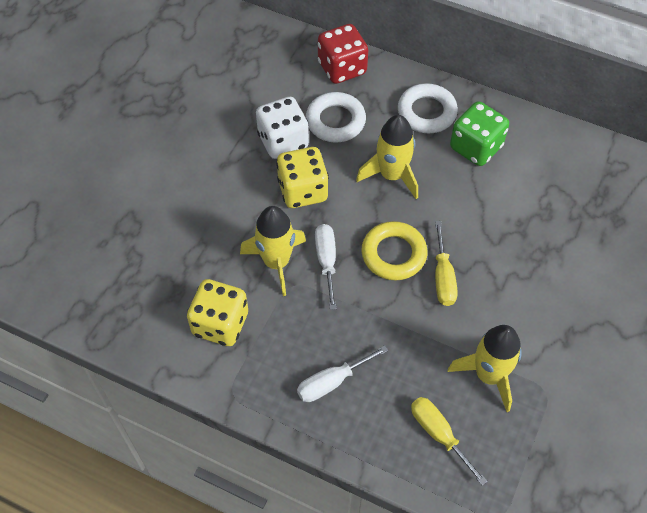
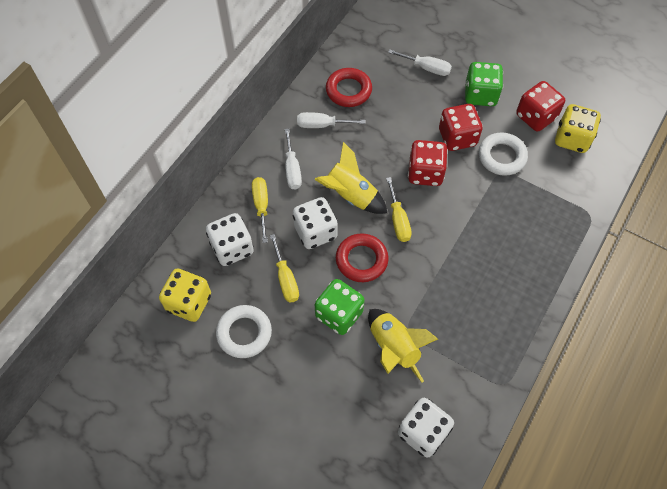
green dice: [450,101,509,166] = 1 -> [315,279,364,335] [465,62,503,106] = 2
red dice: [318,24,368,84] = 1 -> [408,140,448,186] [439,104,483,151] [516,81,565,132] = 3
red ring: none = 0 -> [326,68,372,107] [336,233,389,282] = 2
white dice: [256,96,309,159] = 1 -> [206,213,254,266] [293,197,338,249] [398,398,454,457] = 3
white screwdriver: [297,345,389,402] [315,224,337,310] = 2 -> [285,129,302,190] [297,112,366,128] [388,50,452,76] = 3
yellow ring: [361,221,428,280] = 1 -> none = 0
yellow rocket: [240,206,306,296] [356,115,418,199] [448,325,522,412] = 3 -> [314,142,387,214] [368,309,438,383] = 2
yellow screwdriver: [411,397,487,485] [435,221,458,306] = 2 -> [252,177,268,243] [270,234,299,303] [386,177,412,242] = 3

